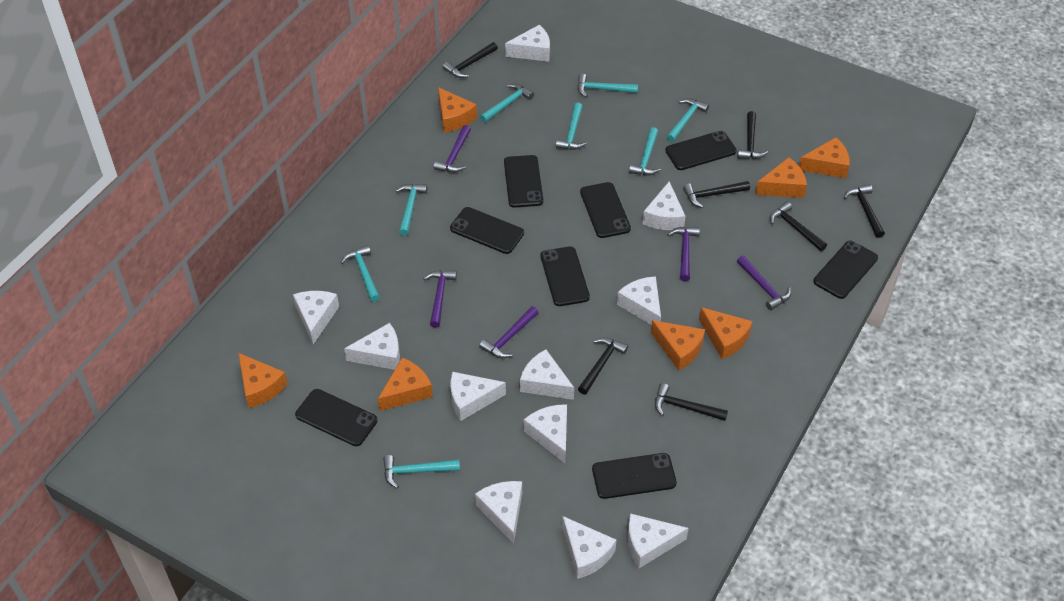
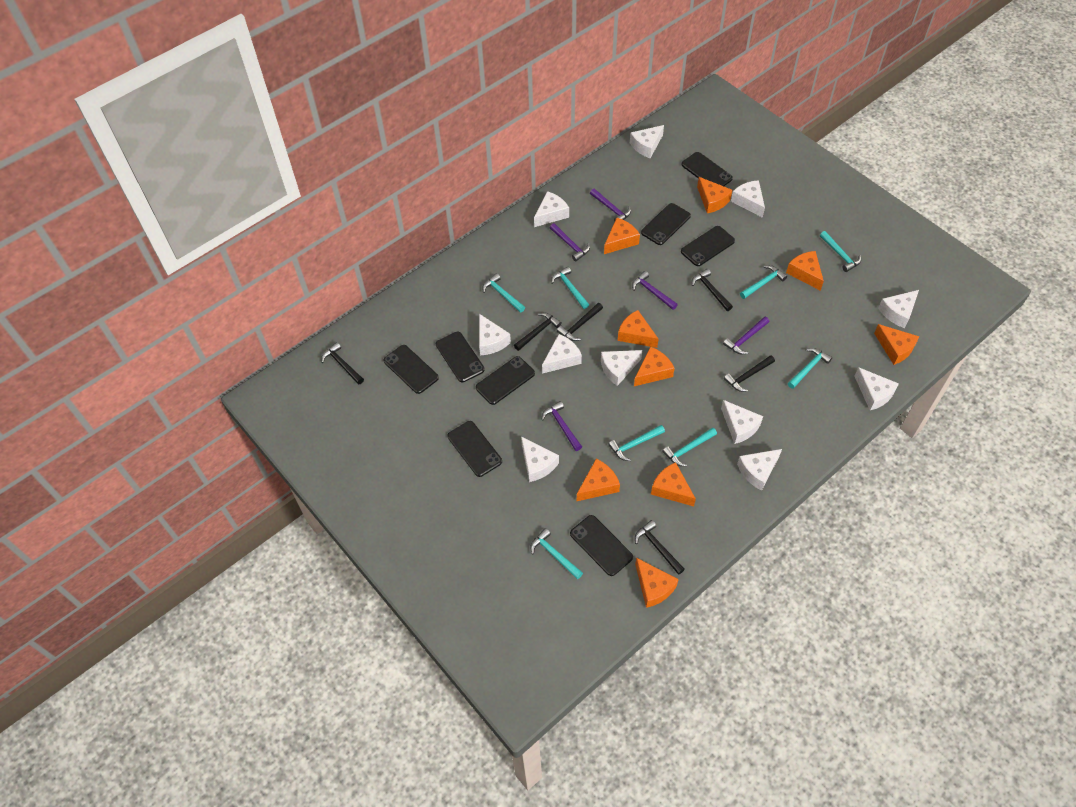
black hammer: [443,42,498,78] [578,337,628,395] [655,383,728,421] [683,181,750,208] [737,111,768,159] [770,202,827,251] [844,184,885,238] = 7 -> [321,342,364,385] [514,313,562,351] [557,303,603,341] [635,520,685,575] [692,269,733,311] [724,355,775,392] = 6
orange cheese: [238,353,287,408] [378,358,433,411] [438,87,477,132] [651,320,705,370] [699,307,753,359] [755,157,807,198] [799,137,850,178] = 7 -> [577,459,620,501] [604,218,640,254] [618,310,658,348] [634,346,675,386] [635,558,679,608] [651,462,696,506] [697,177,732,213] [786,251,824,291] [874,324,919,365] = 9

